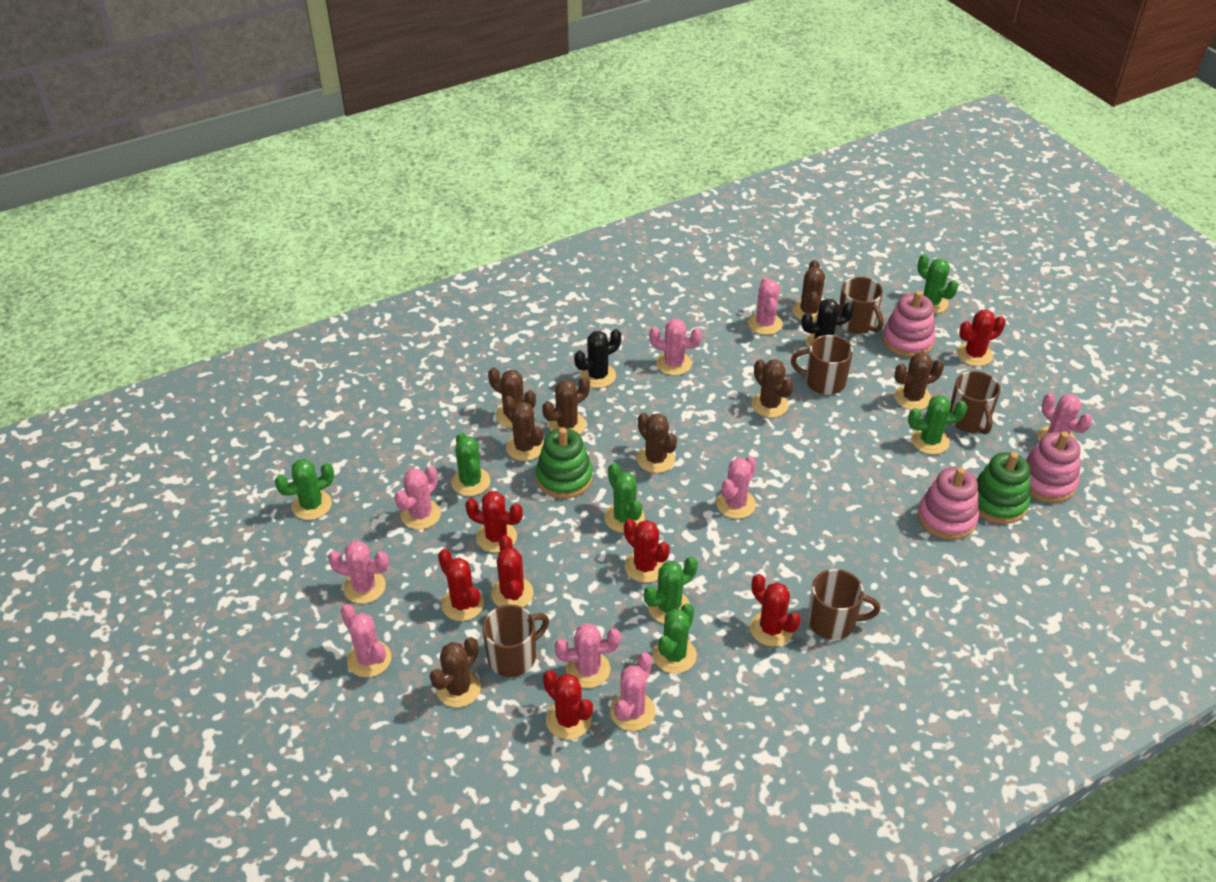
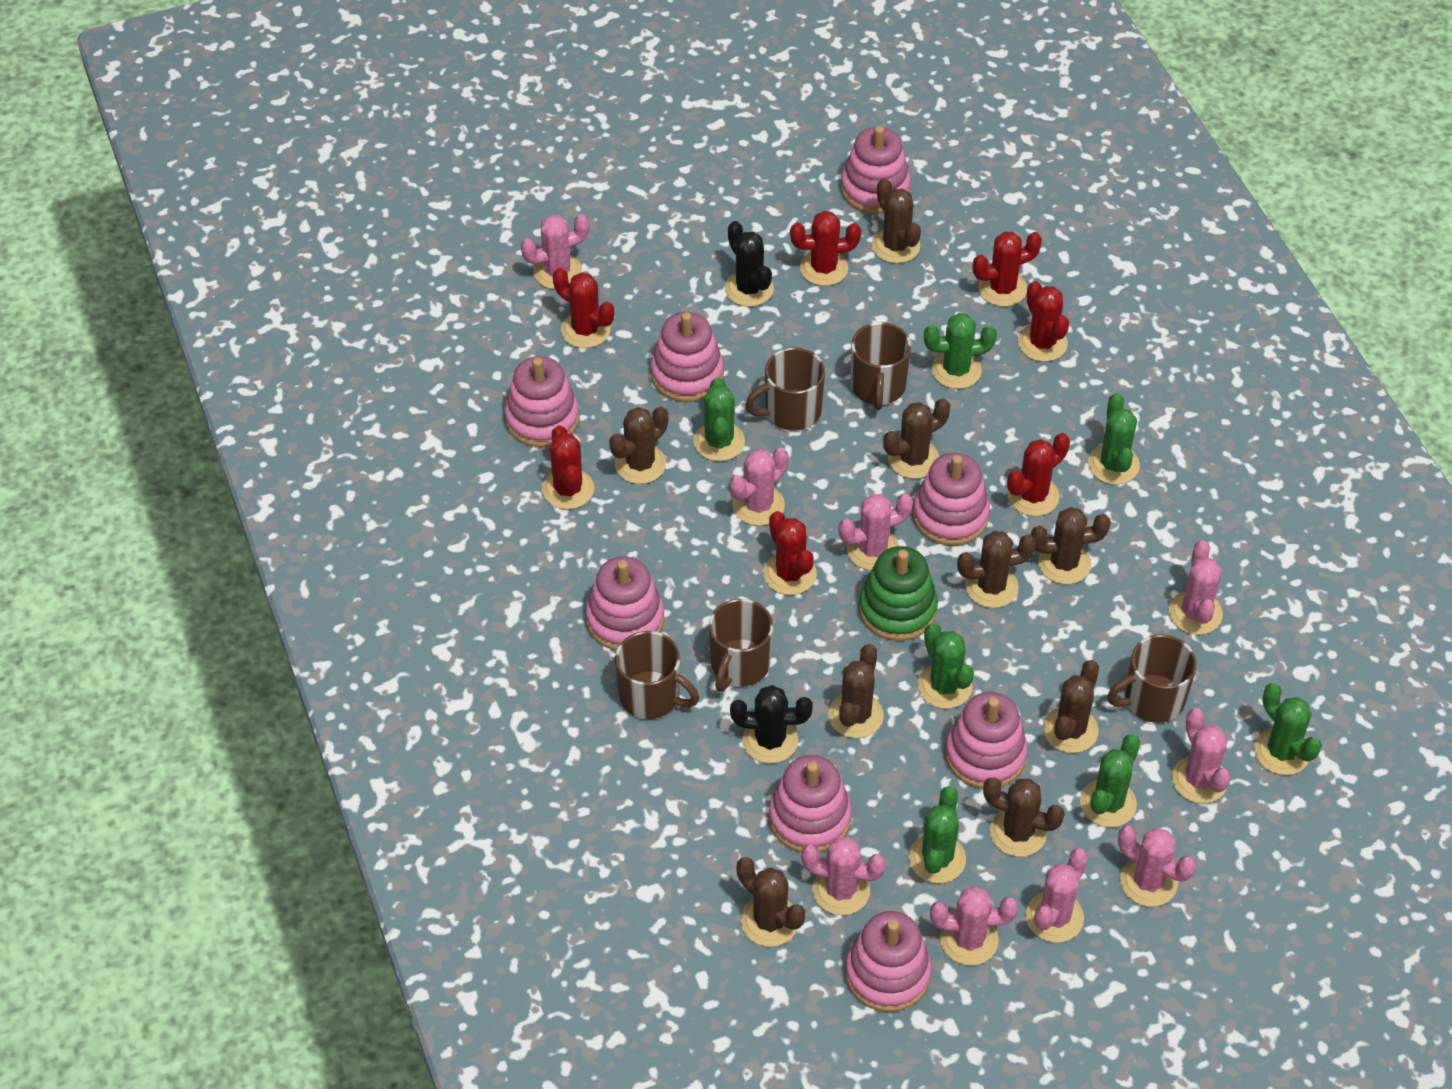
brown cactus: [430,637,481,707] [488,367,536,428] [503,396,543,461] [542,377,590,435] [637,413,677,473] [752,359,794,418] [792,260,825,322] [894,352,944,410] = 8 -> [609,406,668,484] [737,857,805,947] [828,644,884,738] [872,178,921,263] [883,398,950,479] [957,531,1036,608] [983,777,1065,857] [1031,507,1111,584] [1043,660,1099,753] = 9
green stacking toy: [536,427,593,499] [976,452,1031,524] = 2 -> [859,546,938,641] = 1
pink stacking toy: [882,291,936,357] [918,467,979,540] [1025,431,1080,503] = 3 -> [505,356,579,447] [586,556,664,650] [651,312,724,402] [769,755,852,853] [841,126,911,214] [845,911,932,1012] [913,453,990,545] [945,692,1028,789] = 8

